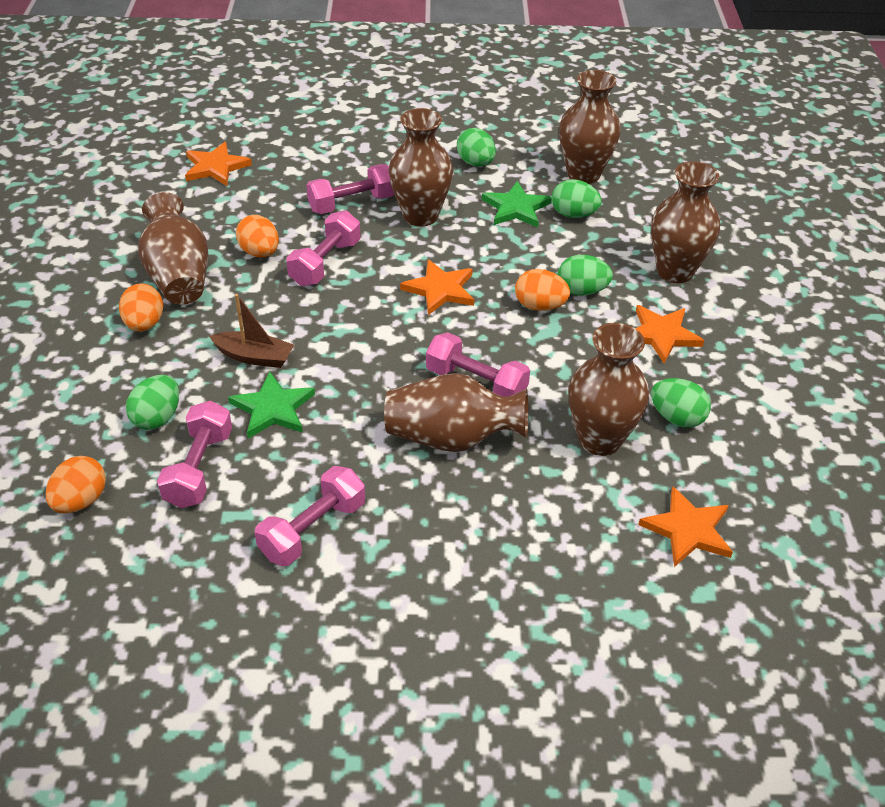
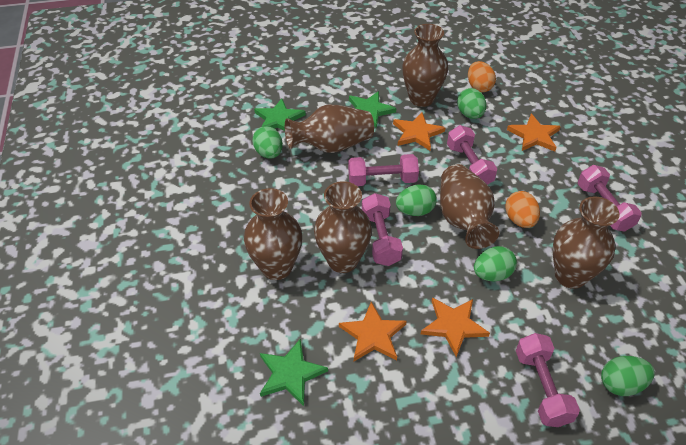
brown boat: [209,294,294,368] = 1 -> none = 0
green star: [228,371,315,438] [482,181,552,227] = 2 -> [254,98,306,131] [260,338,328,406] [349,91,396,128] = 3
orange egg: [46,456,106,513] [119,283,163,332] [236,215,279,258] [515,269,570,311] = 4 -> [468,61,496,92] [505,191,540,228] = 2

